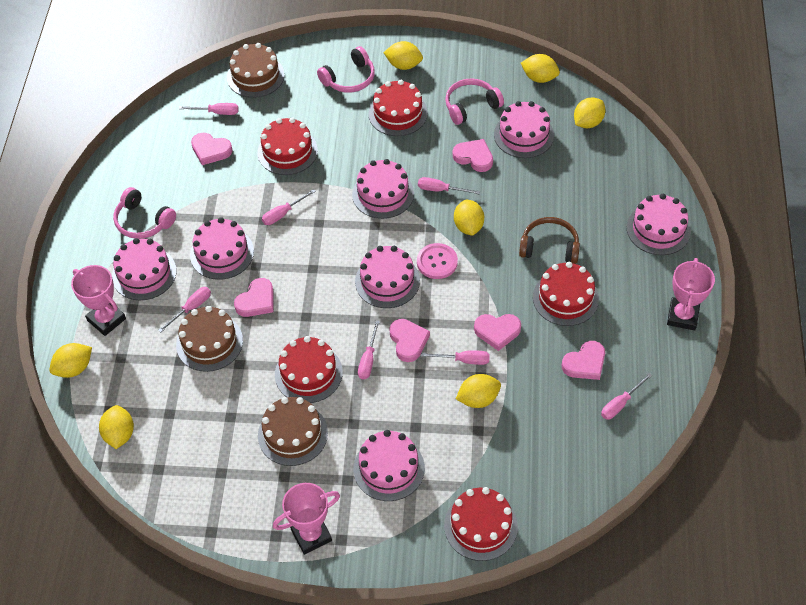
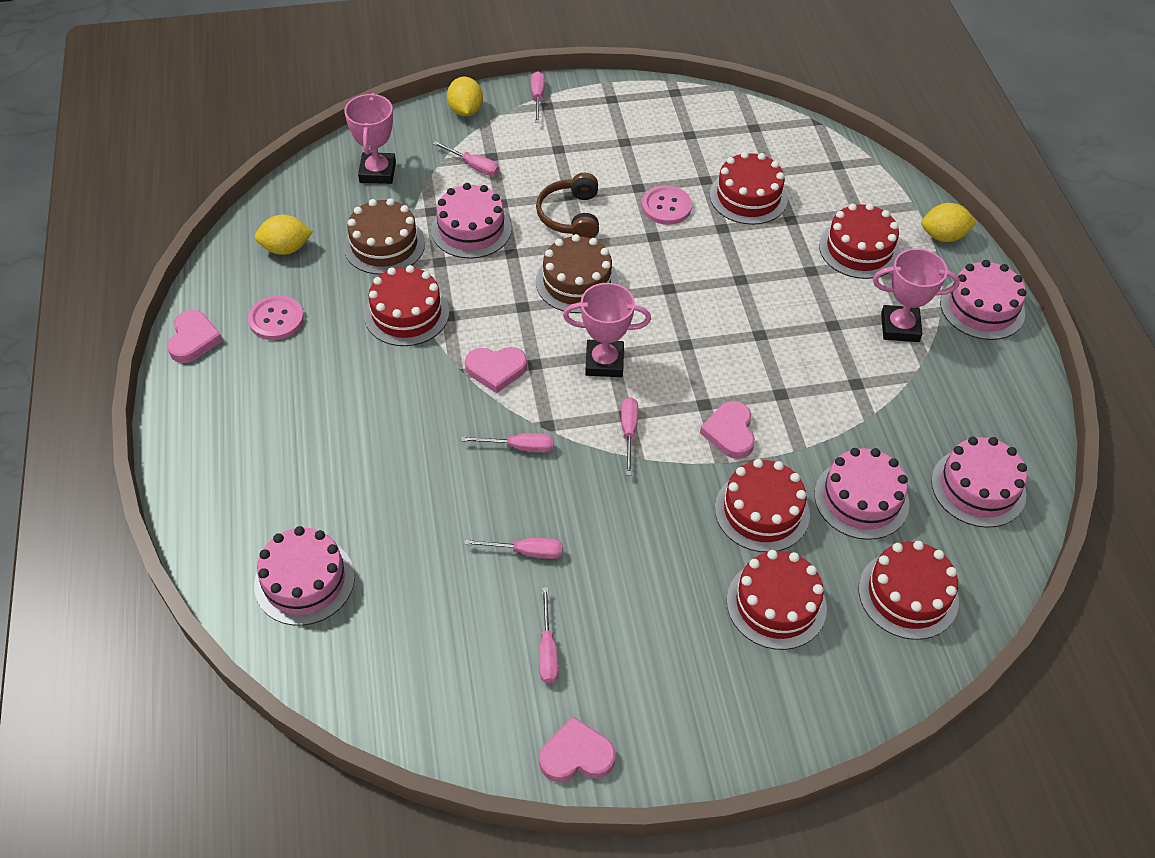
brown cake: [176,306,243,372] [227,43,285,98] [258,397,328,466] = 3 -> [343,198,425,275] [536,234,618,313] = 2
pink button: [417,243,458,279] = 1 -> [248,295,304,340] [642,185,692,225] = 2
pink cake: [112,238,177,300] [190,217,254,280] [352,159,414,219] [353,430,425,501] [355,246,420,308] [494,101,554,158] [627,194,691,255] = 7 -> [254,526,355,626] [431,183,512,259] [815,448,909,540] [931,437,1027,528] [940,260,1026,340] = 5
pink headphones: [113,187,176,239] [317,46,375,93] [445,78,504,125] = 3 -> none = 0
pink heart: [191,133,232,165] [234,278,273,317] [389,319,430,362] [453,139,493,172] [474,314,521,351] [562,341,605,380] = 6 -> [167,310,223,363] [465,347,527,393] [539,716,616,782] [700,401,755,459] = 4
pink screwdriver: [158,287,211,332] [179,103,239,115] [262,189,316,225] [358,320,380,380] [418,177,480,194] [421,350,490,365] [601,373,652,420] = 7 -> [432,141,499,176] [461,433,554,452] [464,538,563,559] [531,71,545,123] [539,587,559,683] [621,397,638,475] = 6
red cake: [257,117,318,175] [275,336,343,403] [369,80,428,136] [444,487,518,561] [533,262,599,326] = 5 -> [364,265,449,346] [710,152,788,225] [715,459,810,552] [727,550,827,650] [819,203,900,279] [859,541,959,640] = 6
yellow lemon: [49,343,92,378] [99,405,134,449] [383,41,423,70] [454,200,484,236] [456,374,501,408] [521,54,560,83] [574,97,605,128] = 7 -> [255,215,313,255] [447,77,483,116] [921,203,977,242] = 3

